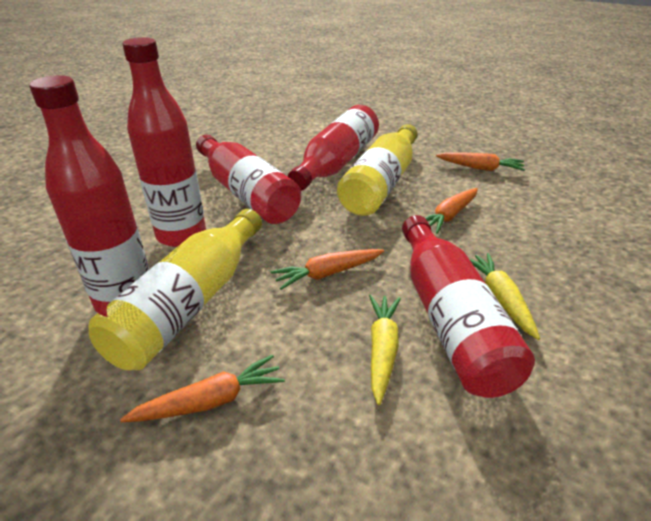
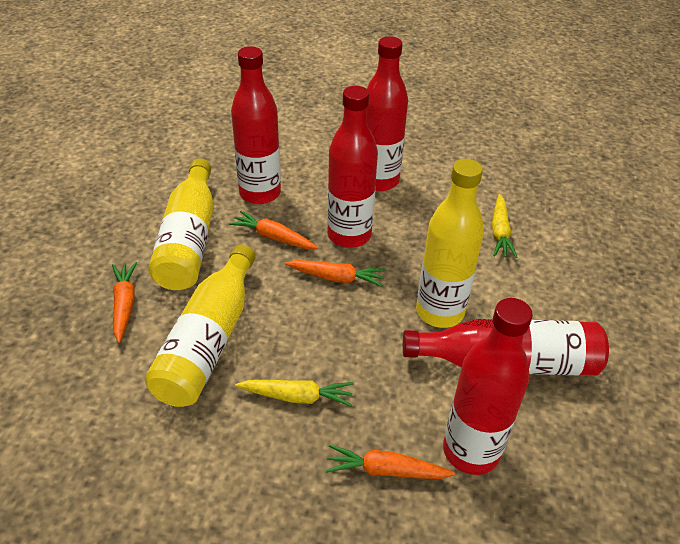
yellow bottle: [89,209,262,370] [337,124,418,216] = 2 -> [145,245,256,407] [148,159,214,290] [416,159,484,328] = 3

